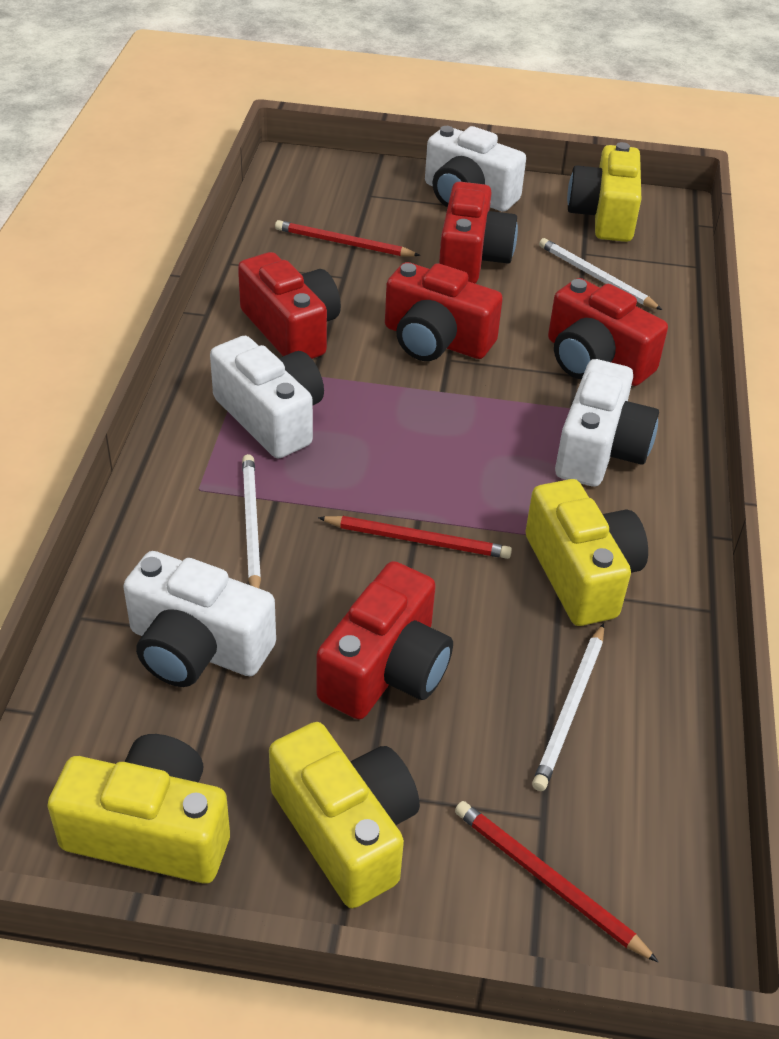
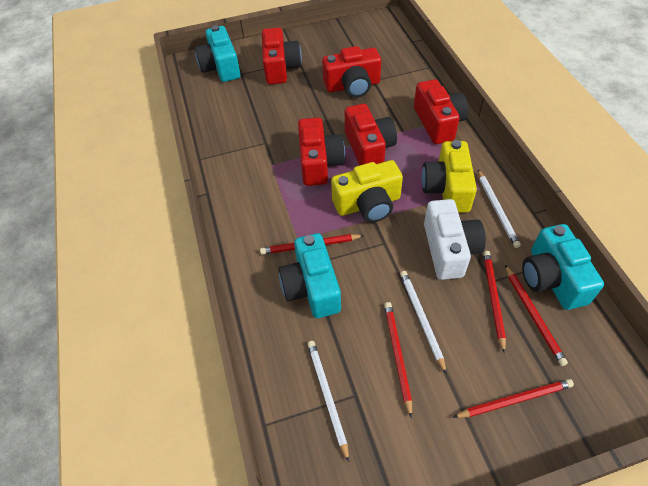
red pencil: [275,220,420,256] [318,516,512,559] [455,801,659,963] = 3 -> [260,234,364,255] [384,302,412,418] [453,379,574,418] [483,251,506,354] [505,265,568,366] = 5
turquoise camera: none = 0 -> [195,25,241,82] [278,233,341,318] [522,224,604,310] = 3
white camera: [123,551,276,687] [210,336,324,458] [425,126,526,211] [555,359,659,487] = 4 -> [424,199,486,280] = 1
yellow camera: [47,734,230,884] [269,722,420,908] [526,479,648,626] [567,142,641,242] = 4 -> [331,160,403,223] [422,140,477,213] = 2

